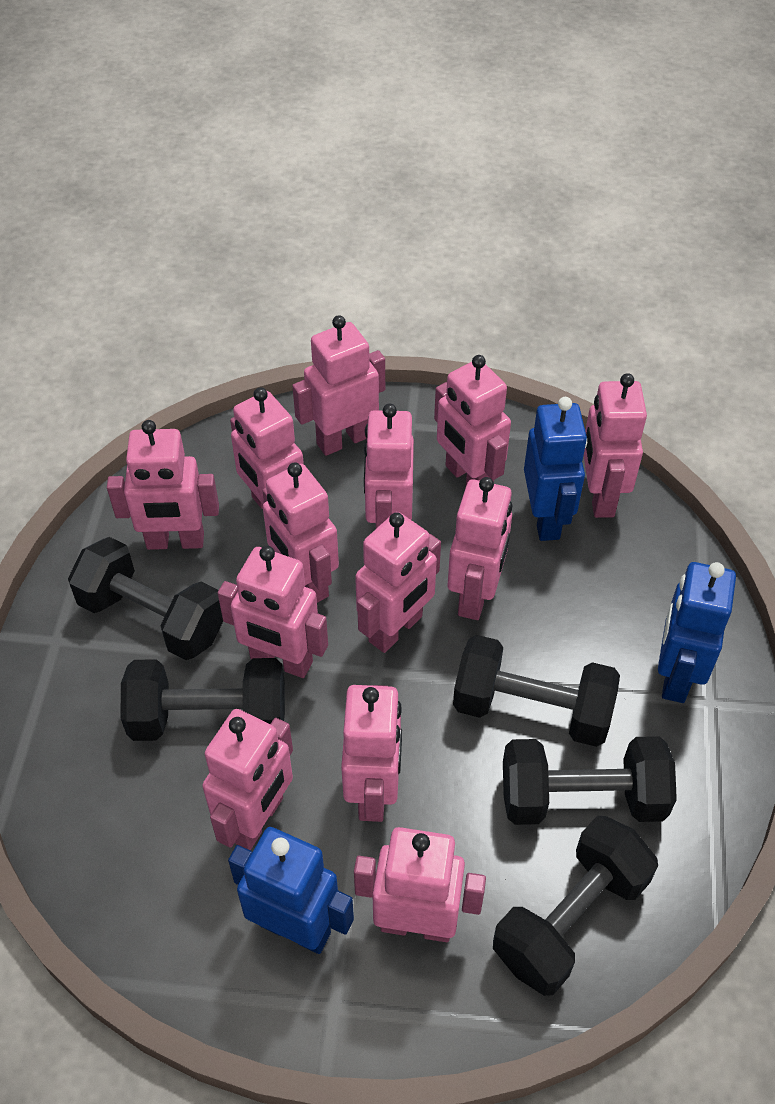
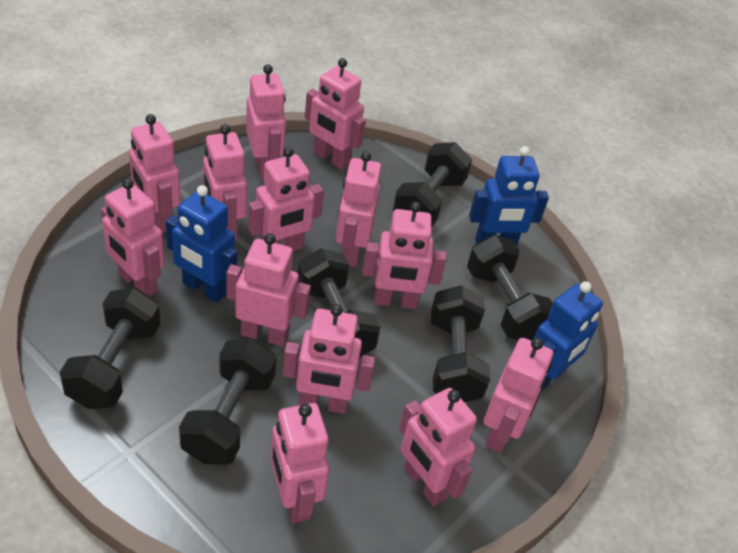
black dumbbell: [68,537,223,660] [120,658,285,741] [453,635,620,747] [493,816,658,996] [503,736,677,825] = 5 -> [60,288,160,409] [179,339,276,465] [298,248,380,357] [393,142,472,227] [431,285,490,402] [467,235,553,340] = 6

